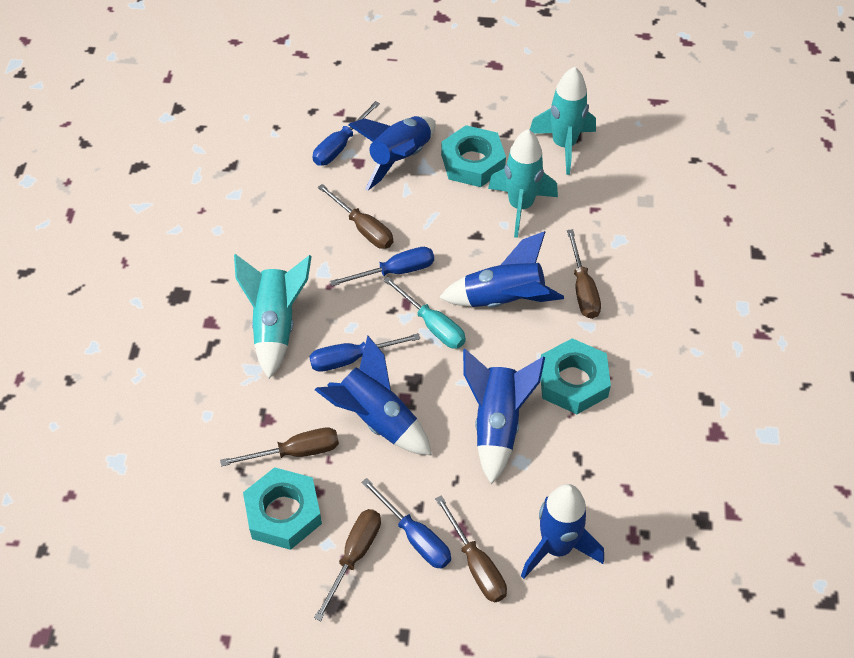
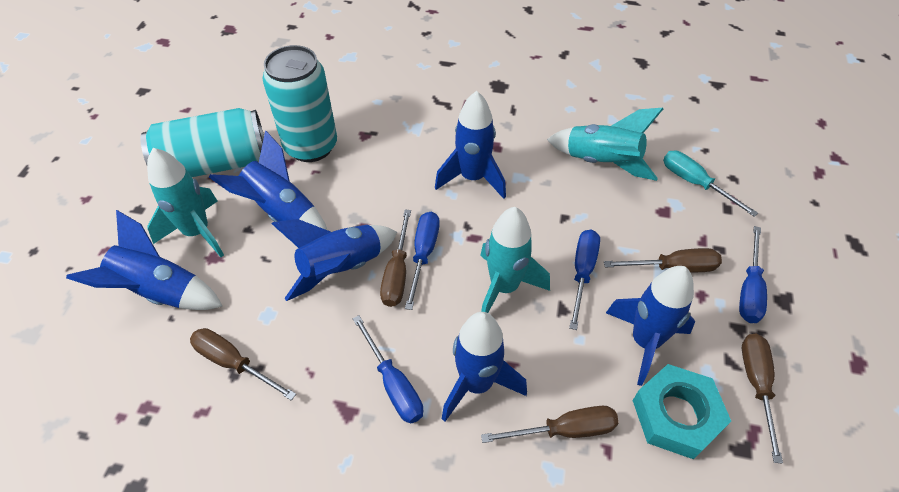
blue rocket: [315,335,432,456] [348,116,436,191] [439,231,564,308] [463,349,545,484] [521,484,604,579] = 5 -> [66,210,222,310] [209,130,327,230] [271,219,397,301] [435,91,506,199] [442,312,527,422] [606,266,695,386] = 6
turquoise can: none = 0 -> [140,108,264,177] [262,45,337,162] = 2
turquoise nut: [243,467,322,550] [441,125,506,187] [541,338,611,414] = 3 -> [633,364,731,459] = 1

